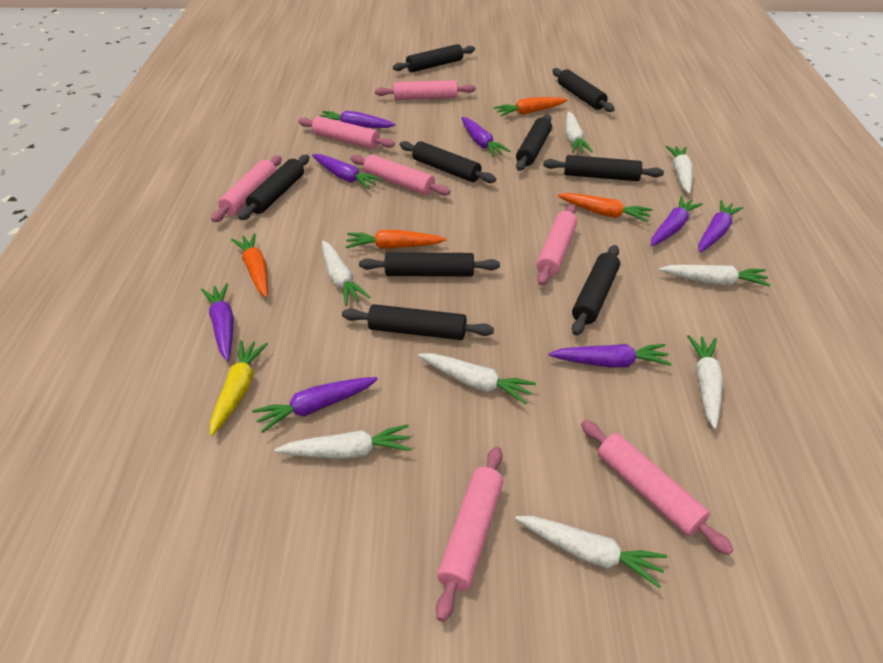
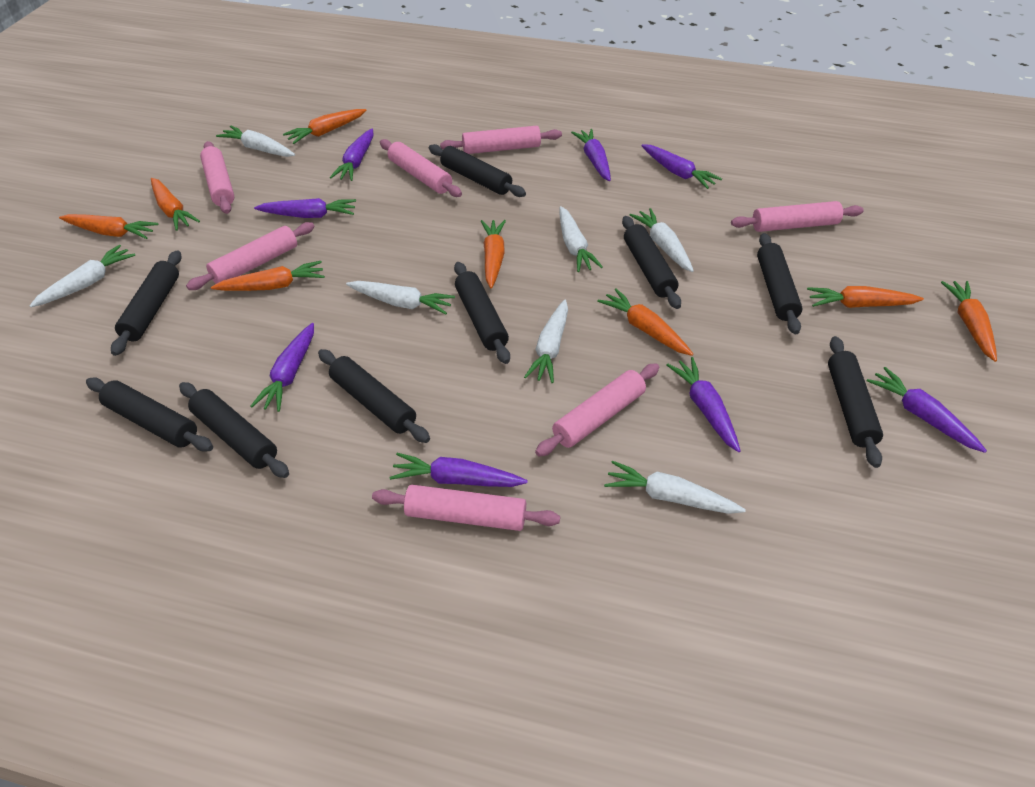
orange carrot: [231,233,268,297] [345,230,447,249] [494,97,568,116] [557,193,653,223] = 4 -> [59,214,159,239] [151,178,200,231] [211,261,325,291] [283,109,366,144] [481,220,506,288] [597,288,693,356] [807,286,924,308] [941,281,997,362] = 8
white carrot: [274,424,412,459] [322,241,370,306] [418,353,536,405] [515,516,667,589] [566,112,593,153] [659,265,771,287] [665,146,693,194] [687,335,723,429] = 8 -> [29,245,135,307] [216,126,295,157] [346,281,455,315] [524,300,568,383] [559,206,603,272] [604,460,746,514] [630,208,694,272] = 7
yellow carrot: [210,340,268,436] = 1 -> none = 0

